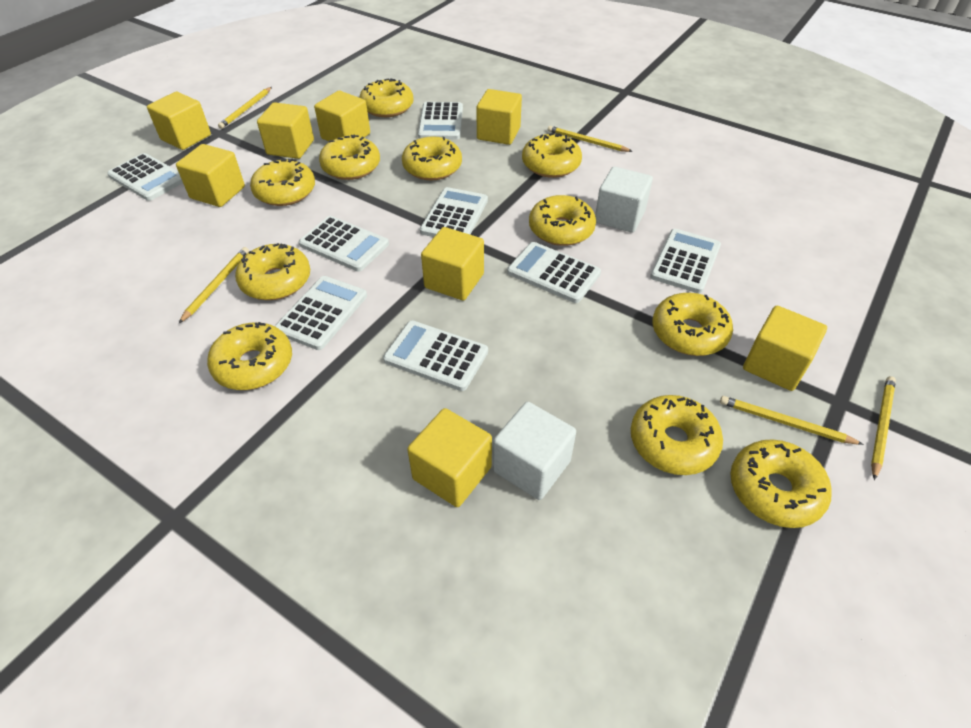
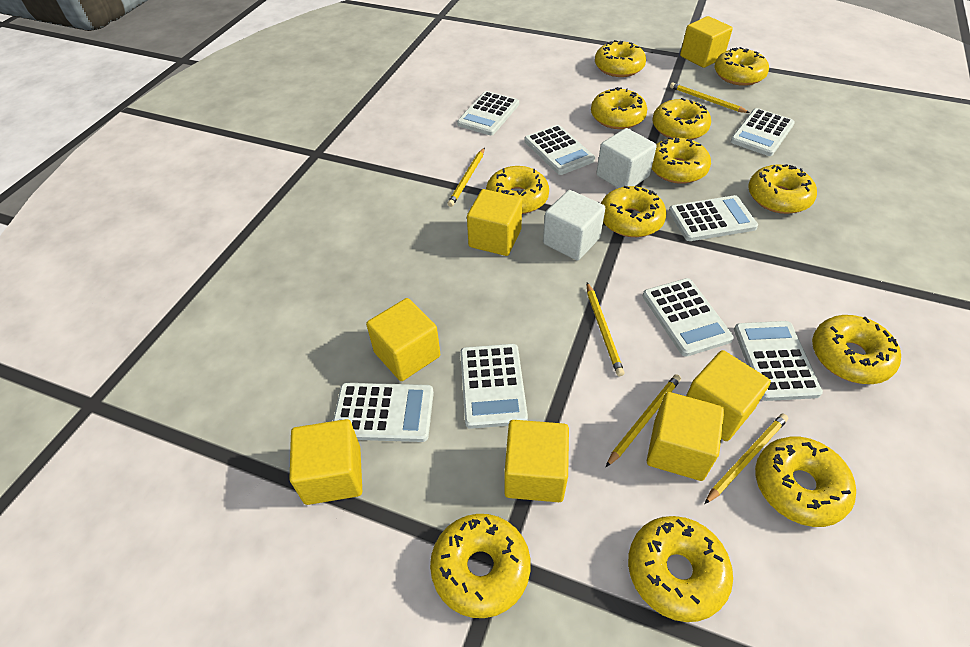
yellow cube: [147,92,211,150] [176,144,245,207] [257,102,314,159] [314,91,370,141] [407,408,492,507] [421,227,484,300] [476,89,522,145] [743,306,827,391] = 8 -> [289,419,362,505] [366,298,440,381] [467,189,522,256] [504,420,569,502] [647,392,724,481] [680,16,733,68] [686,350,771,441] = 7
yellow donut: [207,322,292,390] [235,243,310,300] [250,158,315,206] [319,135,380,180] [359,78,414,117] [402,136,462,180] [522,133,582,178] [529,195,596,246] [631,395,723,475] [653,293,733,356] [730,439,832,528] = 11 -> [430,514,531,618] [486,166,549,214] [591,87,647,129] [595,40,646,77] [601,186,667,237] [628,516,733,622] [652,137,711,184] [653,98,711,140] [714,47,769,86] [748,164,817,214] [755,437,856,527] [812,315,901,384] = 12

